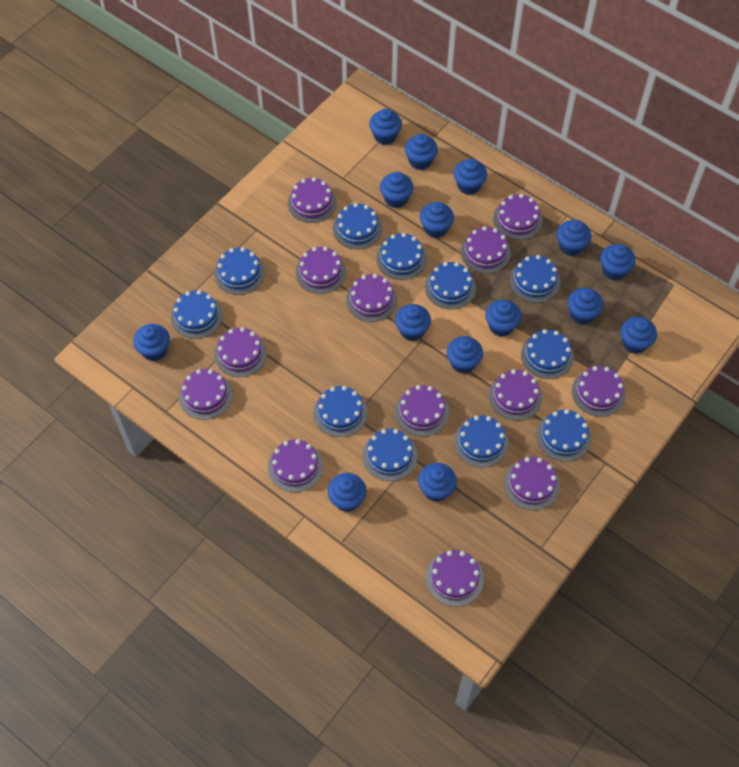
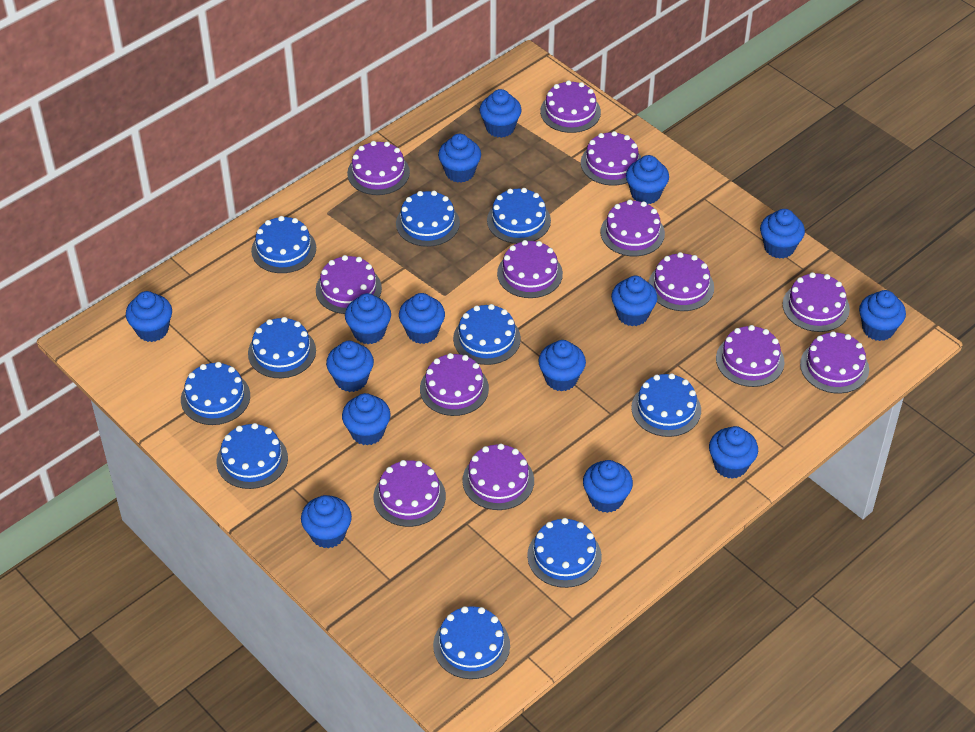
blue cake: [171,290,223,339] [214,247,265,295] [314,386,368,437] [333,203,382,249] [362,429,418,481] [376,233,427,280] [425,262,476,310] [454,415,509,468] [509,255,560,303] [521,329,574,379] [536,409,591,462] = 11 -> [181,362,250,425] [217,423,288,489] [248,317,316,378] [251,216,316,273] [396,191,460,247] [433,606,510,679] [453,304,521,365] [487,188,551,244] [527,518,602,588] [631,373,701,437] = 10

